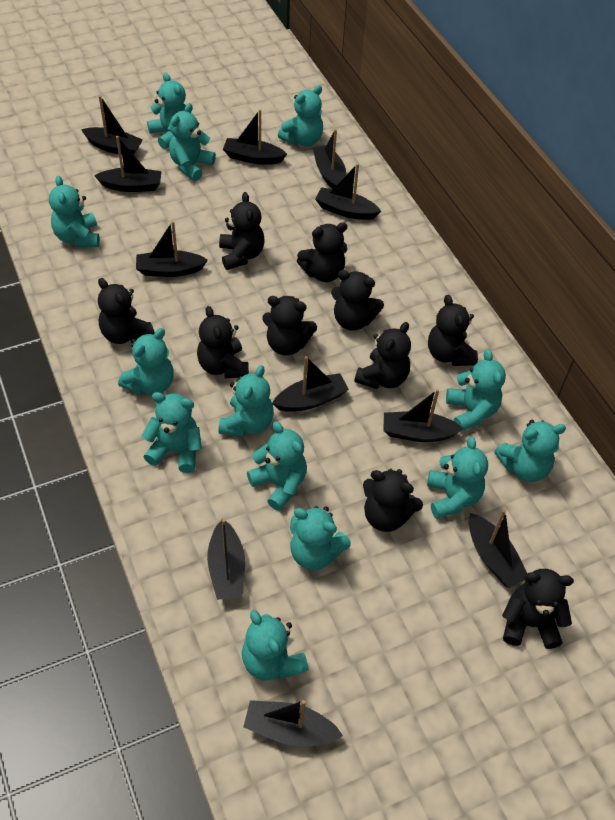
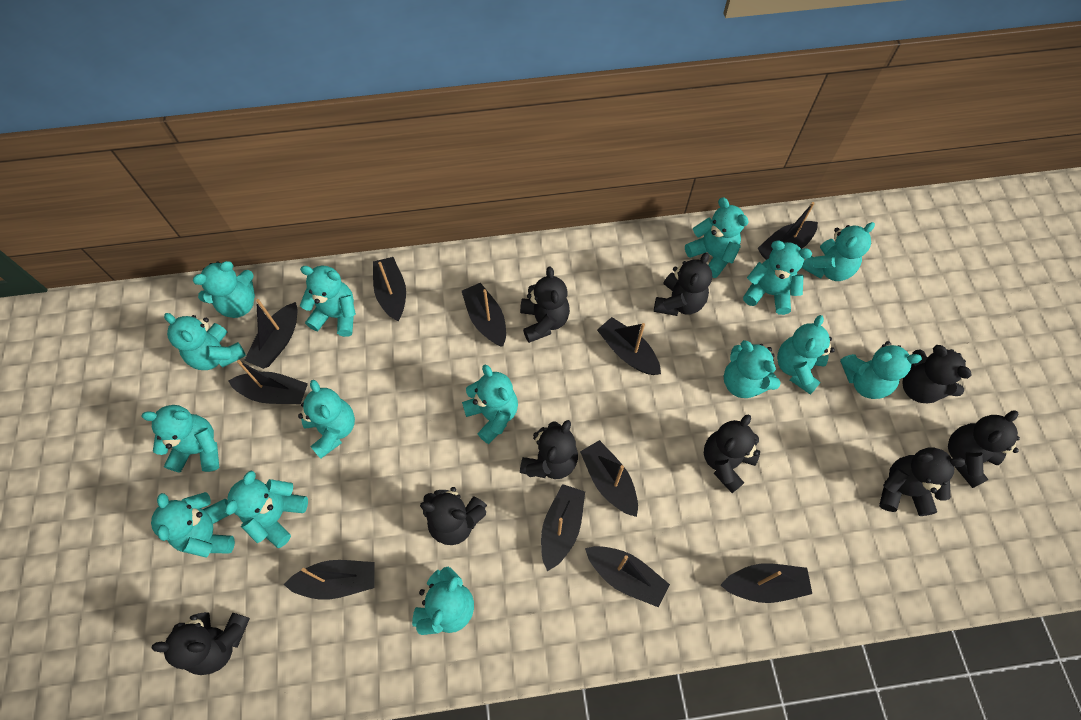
black teddy bear: [98,278,155,344] [197,306,249,378] [219,192,264,270] [262,296,317,356] [297,222,347,282] [331,270,384,331] [354,322,411,389] [363,469,423,532] [428,295,478,366] [502,569,574,649] = 10 -> [151,612,250,675] [420,487,487,545] [520,267,570,343] [520,420,578,479] [654,252,712,316] [704,414,760,493] [879,448,966,516] [903,345,972,403] [948,410,1020,488] = 9
turquoise teddy bear: [49,176,100,247] [118,328,174,395] [142,392,202,473] [147,72,186,149] [169,103,216,181] [218,365,274,437] [242,610,309,681] [247,421,307,511] [278,85,323,146] [290,506,351,570] [427,437,488,519] [446,349,506,432] [494,420,566,482] = 13 -> [141,405,219,473] [151,492,235,558] [164,313,246,370] [193,261,255,318] [225,471,308,548] [298,380,355,459] [300,266,356,337] [412,567,474,635] [462,365,518,444] [685,197,749,278] [724,340,780,398] [743,240,812,315] [777,315,835,395] [802,222,875,281] [840,341,922,399] = 15

